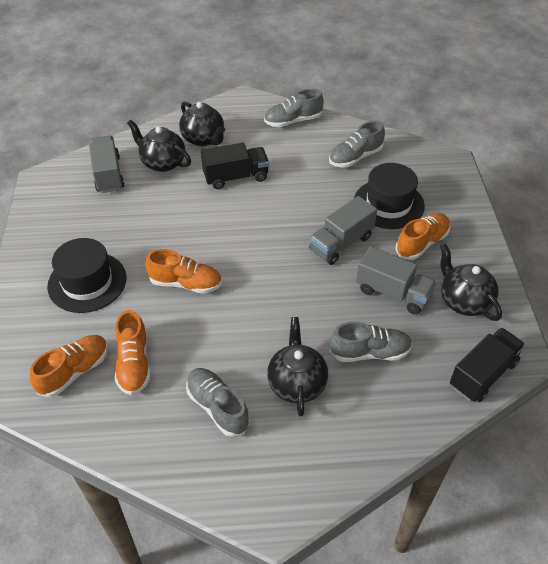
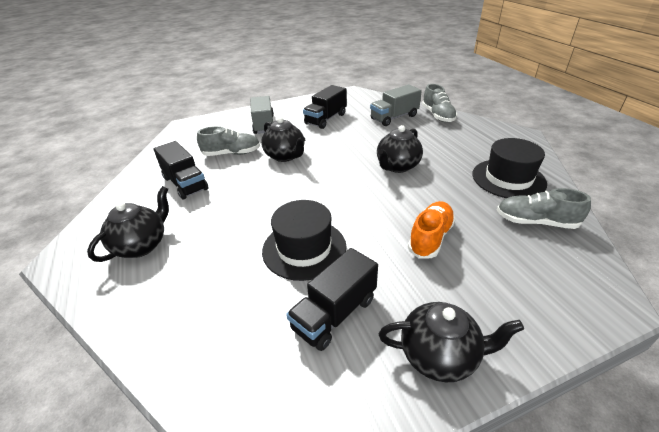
black truck: [201,143,269,189] [450,327,525,402] = 2 -> [154,141,209,200] [286,248,378,351] [303,85,347,129] = 3
grey shoe: [186,368,250,437] [264,89,324,127] [329,121,385,167] [330,322,412,362] = 4 -> [197,126,260,156] [422,84,457,122] [497,188,591,229] = 3
grey truck: [89,136,124,193] [309,196,377,265] [356,246,437,315] = 3 -> [250,96,274,134] [370,85,422,126] = 2
orange shoe: [30,335,108,397] [115,310,151,395] [145,249,222,294] [395,213,450,260] = 4 -> [408,201,455,258] = 1

